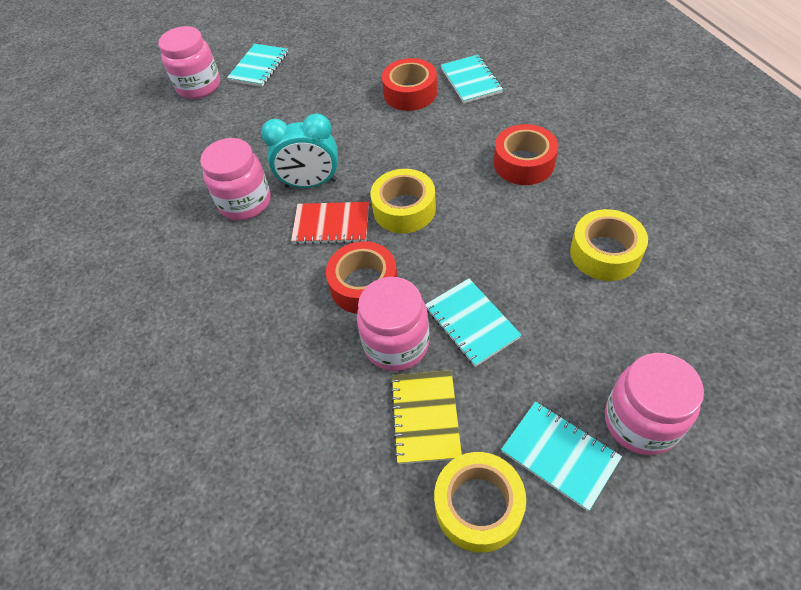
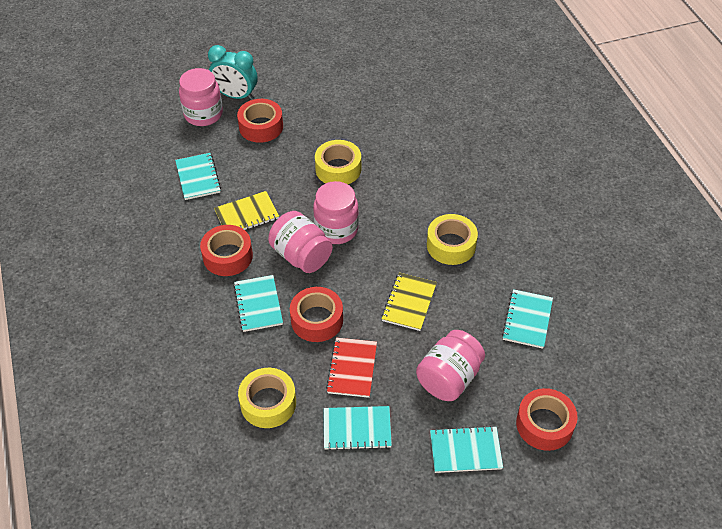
red tape: [326,241,398,314] [382,58,437,111] [494,124,558,185] = 3 -> [200,225,253,276] [237,99,283,143] [290,287,343,342] [516,388,578,451] = 4
turquoise notebook: [227,44,288,87] [425,278,521,367] [441,55,503,103] [501,401,622,511] = 4 -> [175,153,221,200] [233,275,283,332] [324,406,392,451] [430,426,503,473] [502,289,553,349] = 5
yellow notebook: [390,370,462,464] = 1 -> [214,191,279,230] [381,273,437,331] = 2

